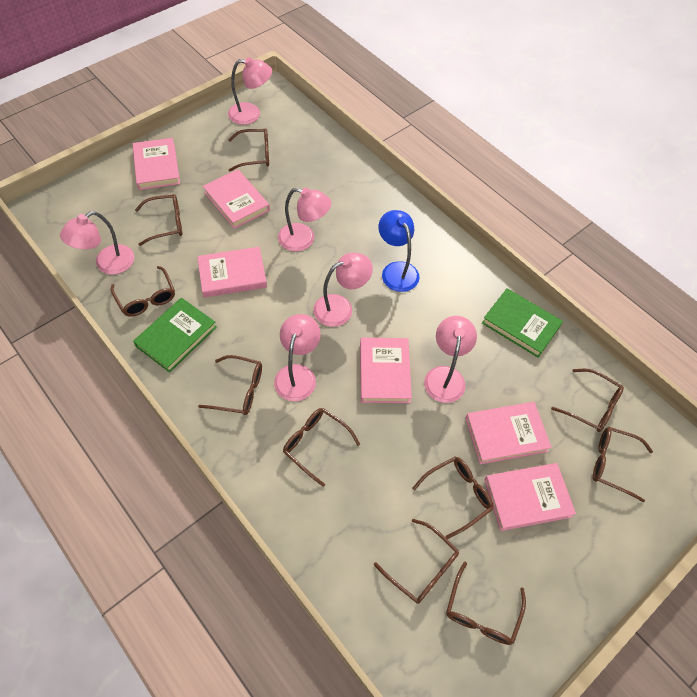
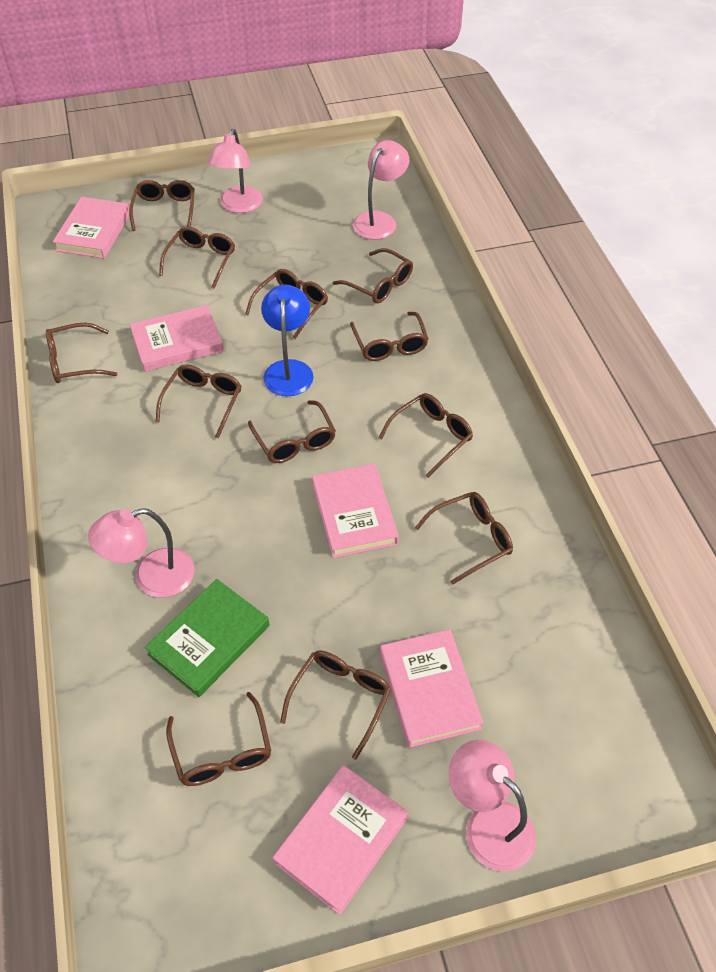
brown glasses: [110,266,175,317] [135,194,183,246] [198,355,262,415] [228,128,269,172] [283,408,360,487] [374,519,459,604] [412,457,494,539] [446,562,526,645] [551,369,624,432] [593,427,653,502] = 10 -> [46,323,117,383] [129,180,195,231] [156,364,241,439] [159,226,235,289] [166,692,271,786] [245,269,328,339] [248,400,336,463] [280,651,391,760] [333,248,413,303] [350,312,428,361] [379,393,473,478] [415,492,513,585] = 12
green book: [133,298,217,373] [482,288,563,358] = 2 -> [145,579,269,697] = 1
pink book: [132,138,180,190] [197,247,267,297] [203,169,270,229] [360,338,412,403] [465,402,552,464] [485,463,576,531] = 6 -> [53,197,130,258] [130,305,224,372] [273,765,409,915] [312,464,399,558] [380,629,483,748] = 5
pink lamp: [60,211,134,274] [228,57,272,125] [274,314,321,401] [278,188,331,252] [313,253,373,327] [424,316,477,403] = 6 -> [88,508,195,598] [208,129,263,213] [353,140,409,240] [449,740,536,872] = 4

